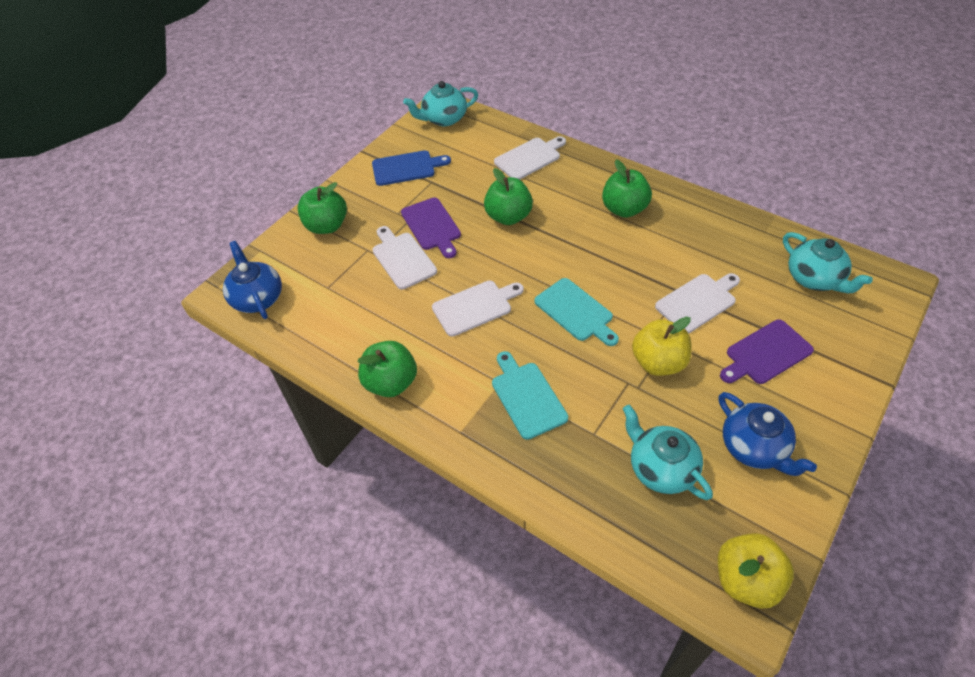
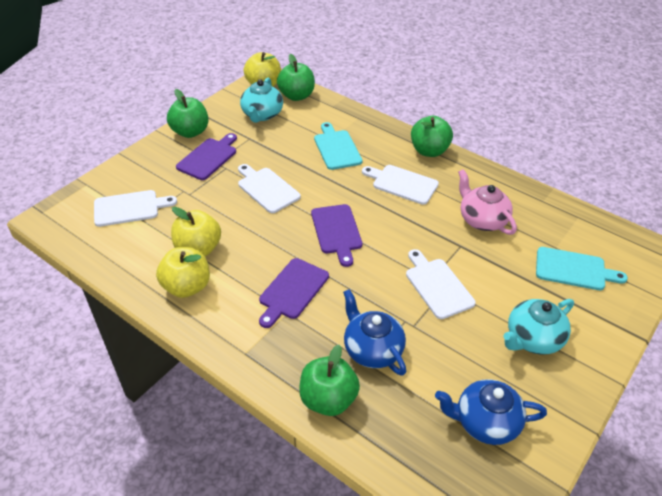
blue cutting board: [372,150,451,186] = 1 -> none = 0
pink teapot: none = 0 -> [458,169,517,235] = 1
purple cutting board: [401,198,461,258] [720,319,814,384] = 2 -> [176,133,237,180] [259,258,329,328] [311,204,362,267] = 3
turquoise teapot: [403,81,478,127] [623,405,713,500] [783,232,873,293] = 3 -> [240,78,283,123] [504,299,574,355] = 2
yellow apple: [632,317,691,376] [718,533,794,608] = 2 -> [156,247,210,298] [171,207,221,256] [244,52,281,87] = 3

